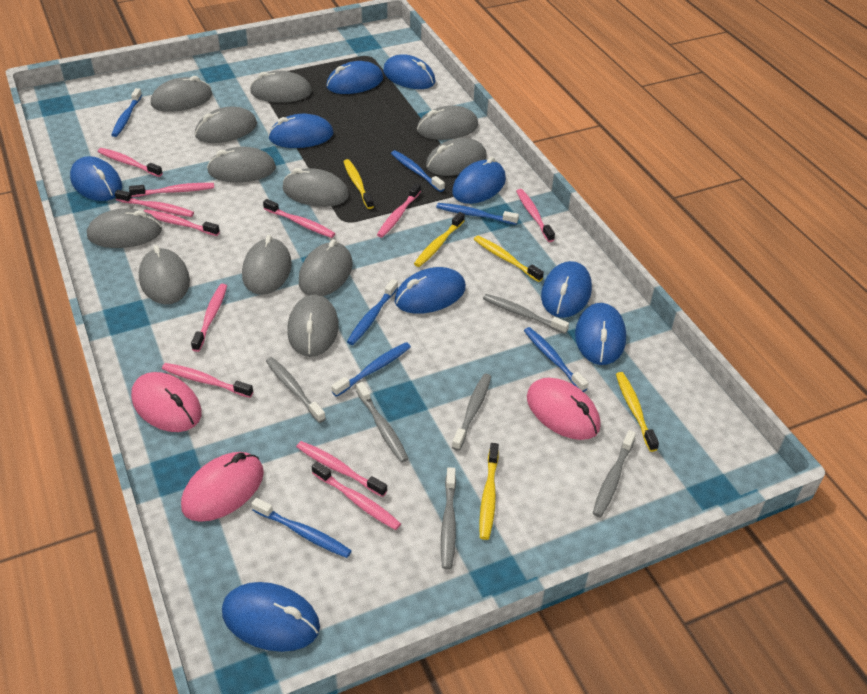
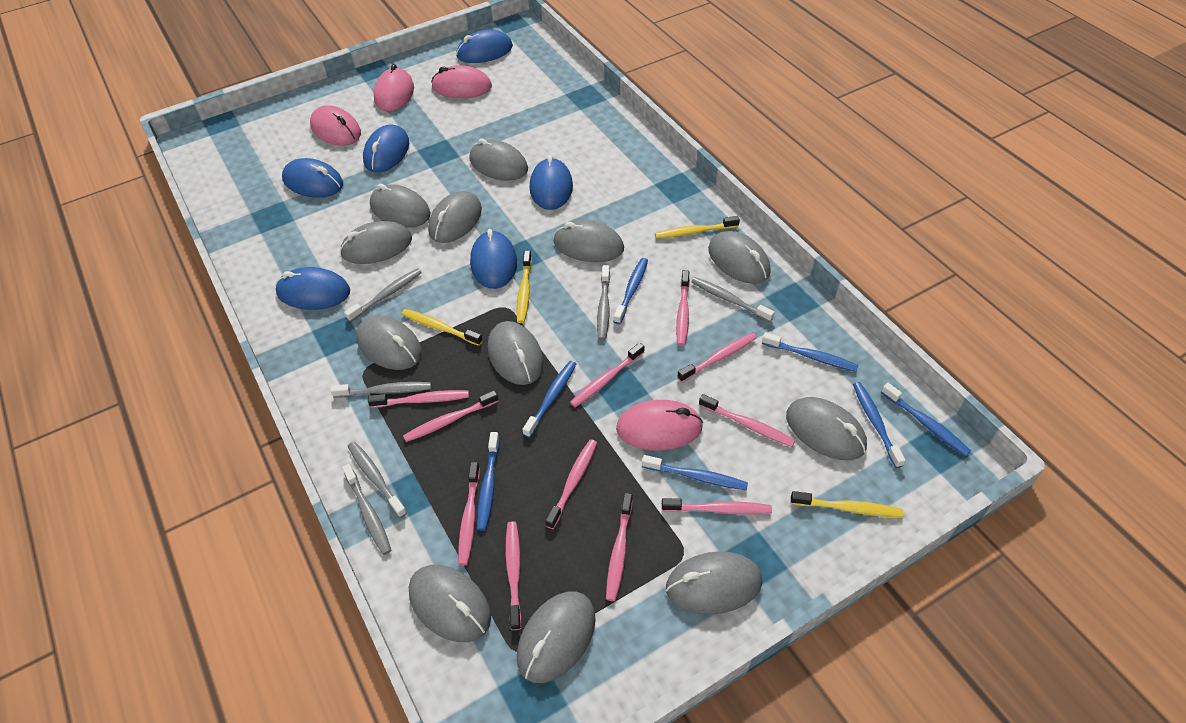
blue mouse: [70,156,122,201] [222,582,320,652] [268,114,334,148] [326,61,383,94] [383,54,435,89] [394,267,466,314] [452,157,506,204] [541,261,592,318] [575,303,626,365] = 9 -> [276,267,350,310] [282,158,343,198] [363,125,409,172] [456,30,513,63] [470,229,517,289] [530,155,573,210] = 6
pink mouse: [131,372,202,432] [181,452,264,522] [527,378,601,440] = 3 -> [310,105,361,146] [374,64,414,112] [431,65,492,98] [616,400,703,451] = 4
yellow toothbrush: [344,159,374,209] [414,212,465,267] [474,236,544,282] [479,443,499,540] [616,372,659,452] = 5 -> [401,309,483,346] [517,250,532,323] [655,216,740,239] [791,491,903,518] = 4

